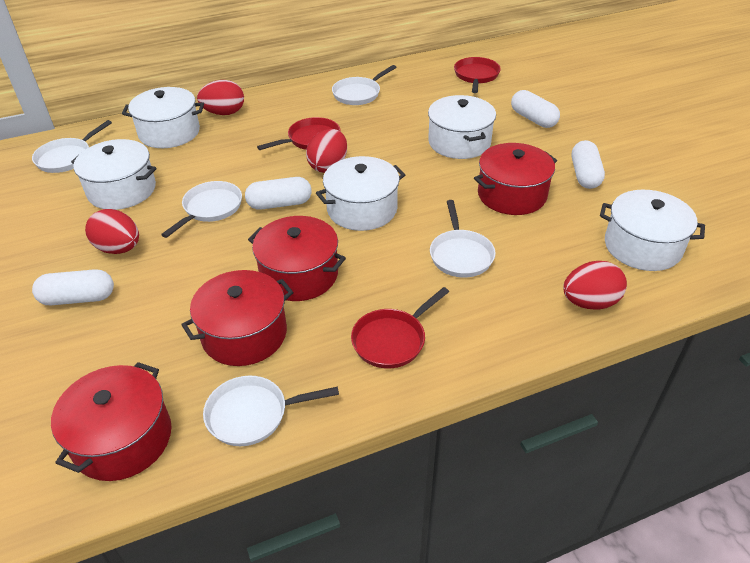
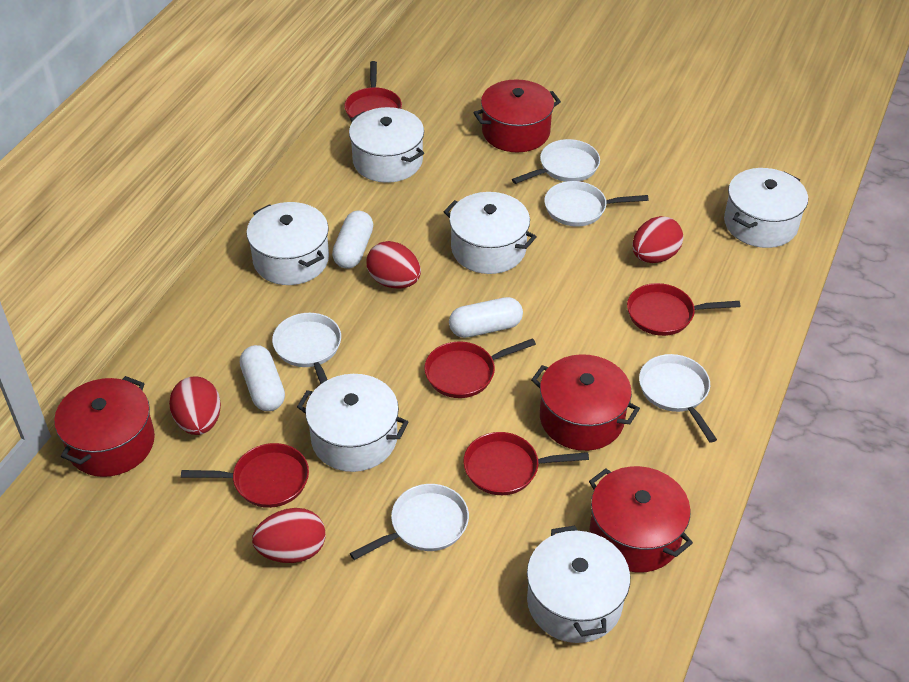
red pan: [257,117,341,150] [351,287,449,368] [454,57,501,93] = 3 -> [181,443,309,508] [344,61,402,119] [424,338,536,398] [463,432,589,495] [627,283,741,336] = 5
white capsule: [32,269,114,305] [245,177,312,210] [511,90,560,128] [572,140,605,189] = 4 -> [240,345,285,411] [332,211,373,268] [449,297,523,338] = 3
white pot: [71,139,156,210] [122,87,204,148] [316,156,405,231] [428,95,496,159] [600,190,705,271] = 5 -> [246,202,329,285] [297,374,408,472] [349,107,424,183] [444,192,537,274] [527,526,630,643] [724,168,808,248] = 6

